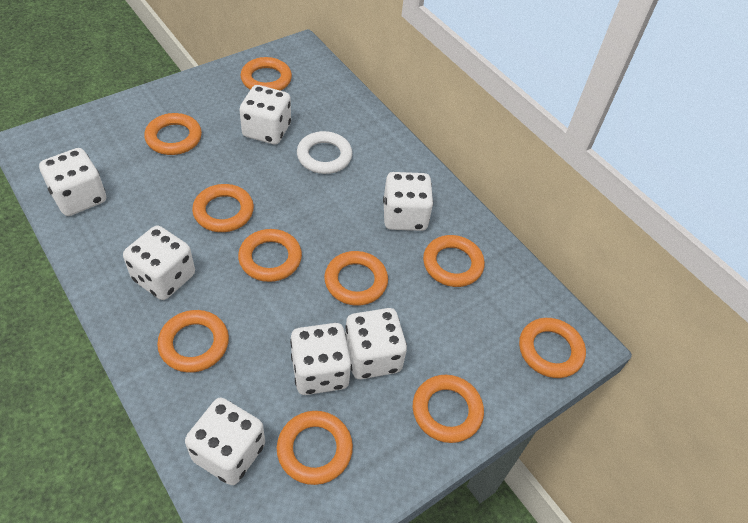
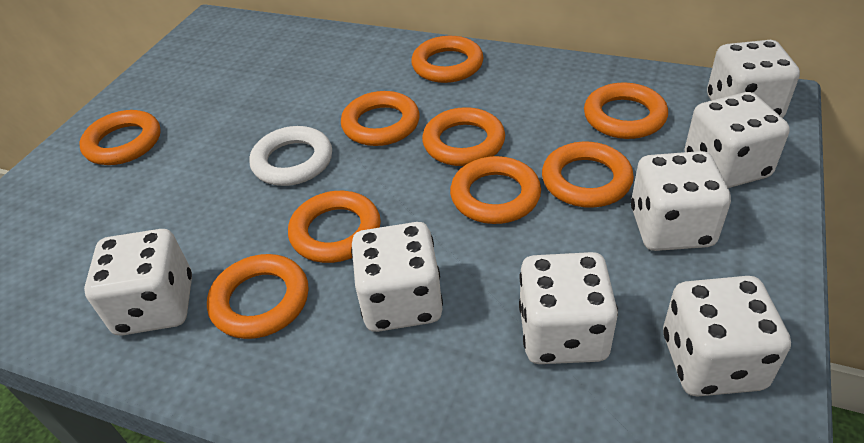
orange ring: [144,113,202,155] [157,310,229,373] [192,184,254,232] [238,229,302,282] [240,57,292,91] [277,411,353,485] [324,251,388,306] [413,375,484,443] [423,235,485,287] [519,318,586,378] = 10 -> [79,110,161,165] [207,254,309,339] [288,191,381,263] [341,91,420,146] [411,36,484,83] [422,107,505,166] [450,156,541,224] [542,142,634,208] [584,83,668,139] = 9

